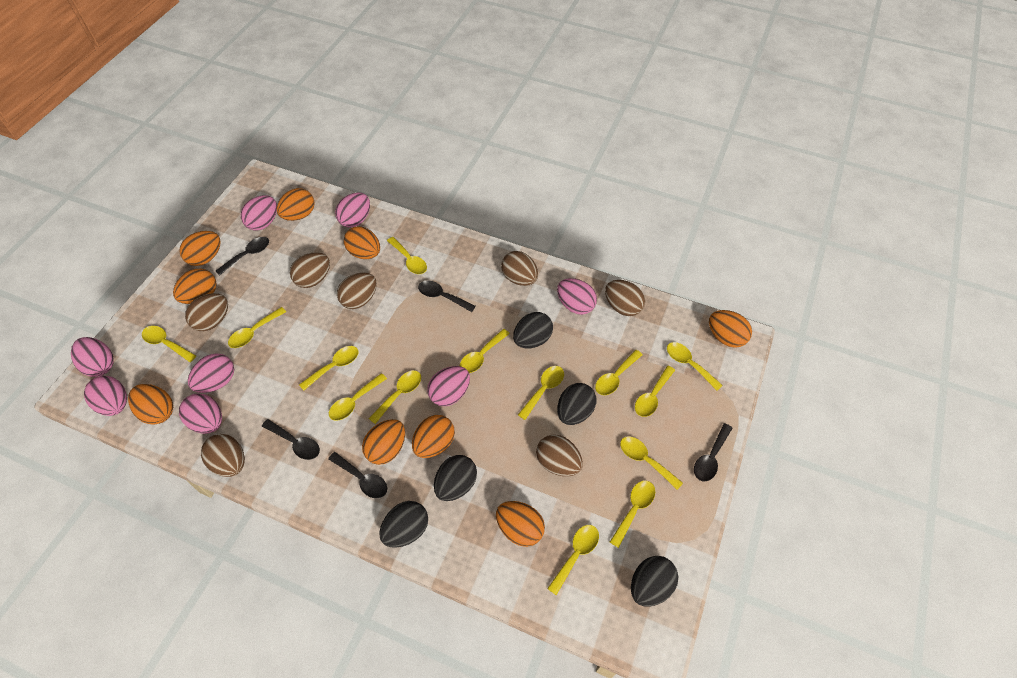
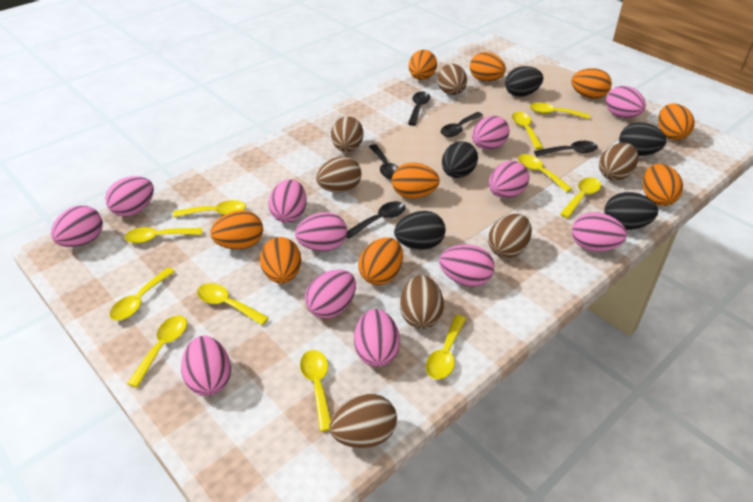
pink egg: [71,337,114,377] [84,376,127,416] [179,393,222,434] [188,353,234,393] [241,195,277,231] [335,193,370,228] [427,366,470,406] [557,278,597,315] = 8 -> [51,205,103,247] [105,176,154,217] [181,336,231,396] [269,179,306,223] [295,212,347,251] [305,270,356,318] [354,309,400,367] [439,245,495,286] [472,116,510,150] [489,161,529,198] [572,212,627,252] [606,86,646,118] = 12
yellow spoon: [142,326,196,362] [228,307,286,348] [299,346,358,391] [329,373,387,421] [369,371,421,424] [387,237,427,274] [460,329,510,373] [518,366,564,420] [547,525,599,595] [595,350,642,395] [610,481,655,548] [620,437,683,490] [635,366,675,417] [667,342,723,391] = 14 -> [109,268,175,321] [124,227,202,243] [127,315,187,388] [173,200,246,217] [197,283,269,325] [300,350,331,432] [426,315,466,380] [512,112,543,149] [518,154,573,192] [530,103,590,119] [560,177,601,218] = 11

